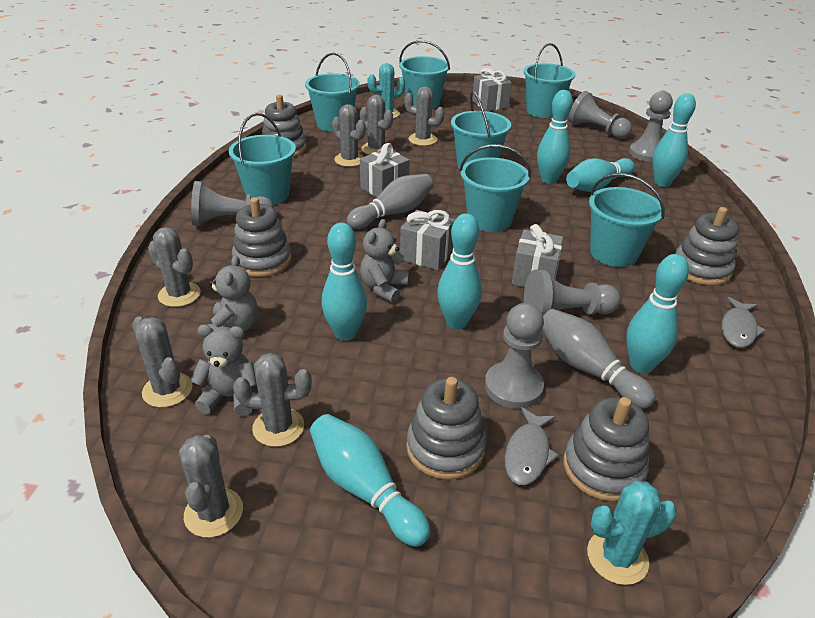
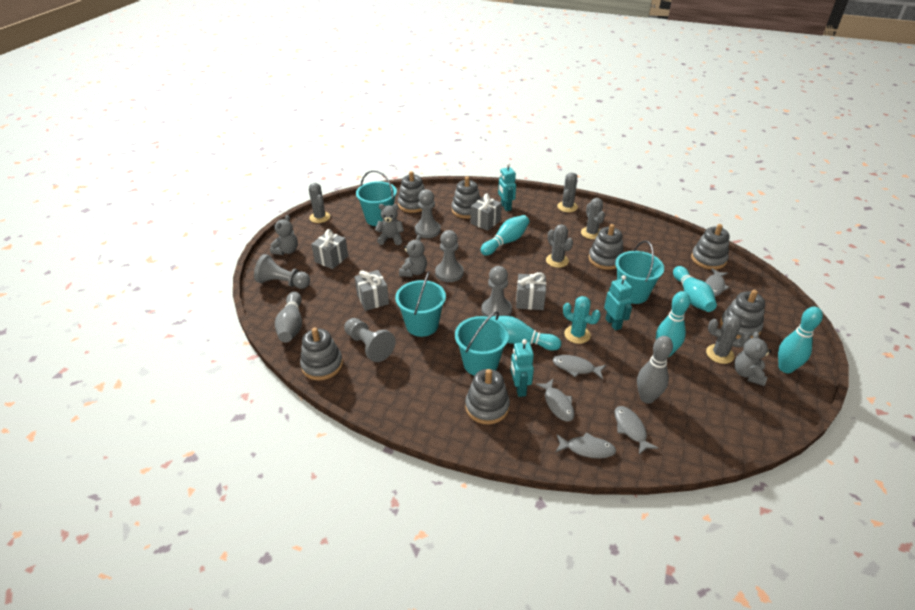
grey cactus: [132,316,192,408] [148,227,200,307] [179,435,243,538] [233,353,312,447] [332,104,366,167] [360,95,393,155] [404,86,445,146] = 7 -> [309,183,330,223] [546,224,573,268] [557,173,578,212] [581,198,605,239] [706,315,751,364] = 5
grey fish: [505,407,559,485] [722,297,766,348] = 2 -> [535,379,574,422] [552,355,606,379] [555,432,616,459] [615,406,658,454] [705,268,730,296] = 5
grey stacking toy: [232,197,292,277] [262,95,307,157] [406,377,487,480] [563,397,649,502] [675,207,739,286] = 5 -> [300,328,343,380] [398,171,425,213] [452,176,481,219] [465,369,510,424] [588,224,624,270] [691,224,730,270] [720,290,765,339] = 7
grey teddy bear: [190,325,257,416] [207,255,258,331] [360,219,409,303] = 3 -> [270,215,298,255] [375,204,404,245] [399,235,427,277] [734,331,771,386] = 4
turquoise bowling pin: [310,414,430,547] [322,223,367,341] [437,213,482,329] [537,90,573,184] [566,158,635,192] [626,254,689,374] [652,93,696,187] = 7 -> [481,215,529,256] [488,316,561,351] [656,291,690,357] [673,266,717,312] [778,307,823,373] = 5
turquoise bucket: [229,113,296,205] [305,53,360,132] [399,40,450,109] [451,91,511,170] [459,144,531,232] [523,43,575,118] [589,173,665,267] = 7 -> [356,170,397,226] [395,271,446,337] [455,311,509,376] [615,241,664,304] = 4
turquoise cactus: [368,63,405,119] [587,481,677,585] = 2 -> [563,296,601,344] = 1
turquoise robot: none = 0 -> [498,163,516,211] [511,339,534,397] [604,275,633,331] = 3

